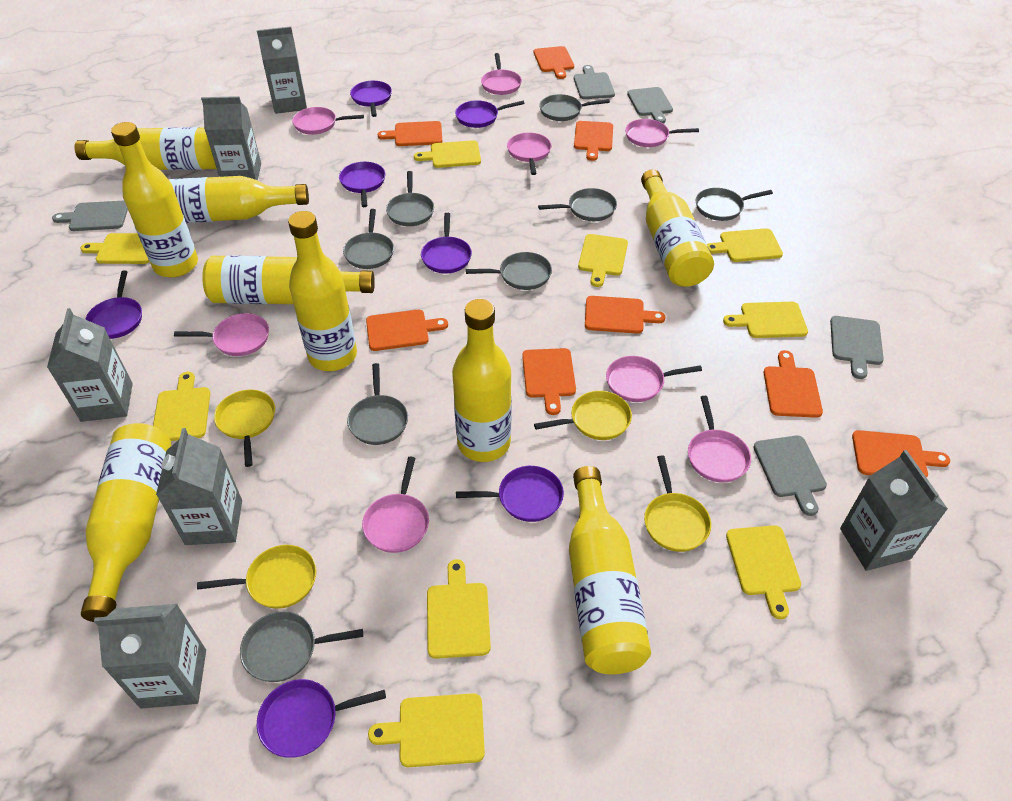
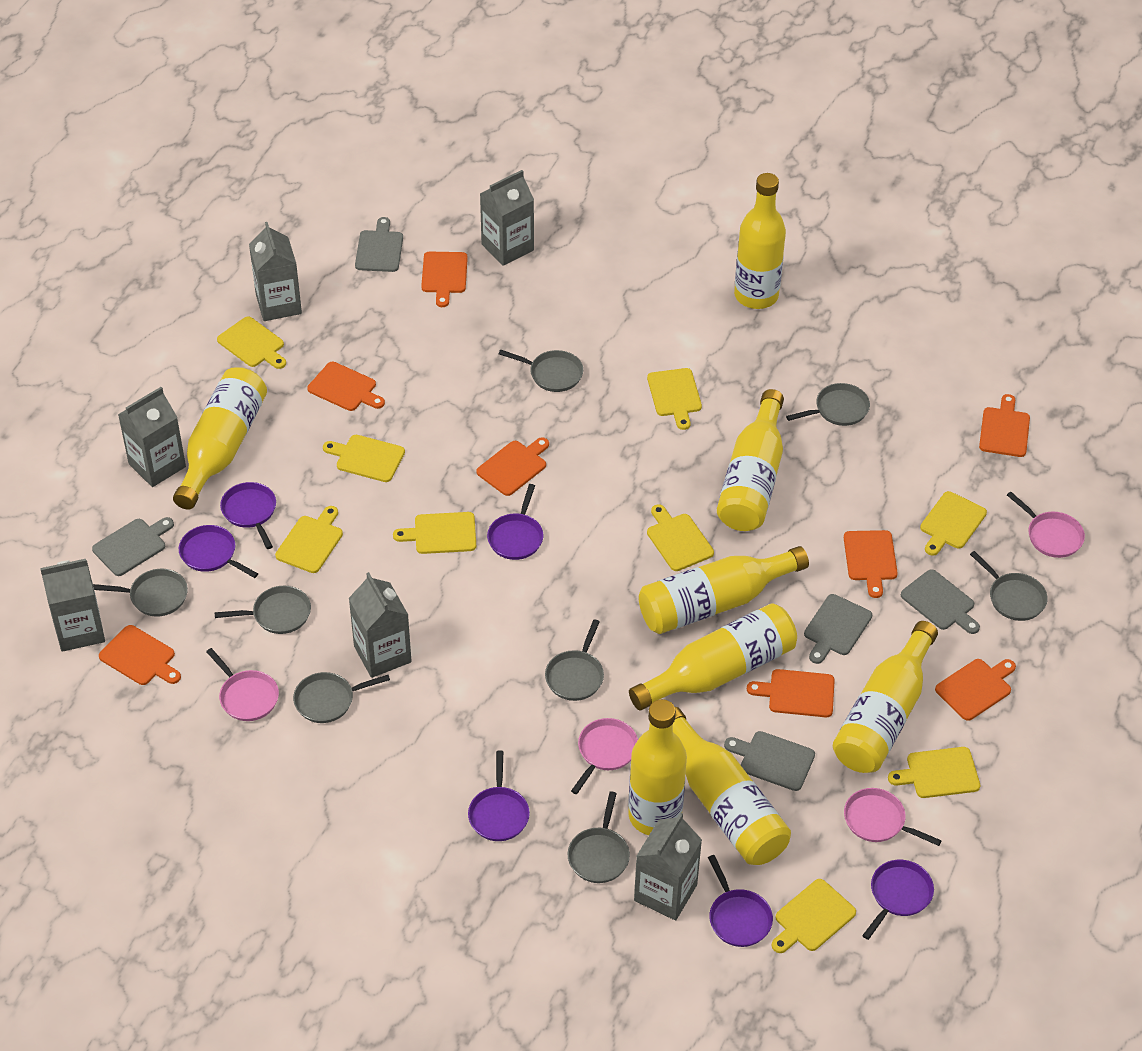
pink pan: [174,313,269,356] [292,107,364,135] [362,457,429,553] [481,53,522,95] [507,132,552,175] [606,356,702,402] [625,119,699,147] [688,396,751,483] = 8 -> [206,648,279,721] [571,718,638,794] [844,788,942,846] [1007,492,1085,558] = 4
purple pan: [85,270,142,339] [257,679,386,758] [339,162,385,207] [350,81,392,117] [421,213,472,274] [455,100,525,128] [456,466,564,522] = 7 -> [179,525,258,578] [220,482,276,549] [468,750,530,841] [487,484,543,560] [708,855,773,947] [862,860,934,940] = 6
yellow bottle: [75,127,217,170] [81,423,171,622] [111,122,198,278] [169,176,309,223] [202,255,375,304] [288,211,357,371] [452,299,512,462] [569,466,651,674] [641,169,714,287] = 9 -> [173,367,267,510] [629,603,797,711] [629,699,687,835] [639,546,809,634] [673,707,791,865] [717,389,784,531] [734,173,786,309] [833,621,938,773] = 8
yellow pan: [197,545,316,609] [214,390,275,467] [534,391,632,440] [644,455,711,552] = 4 -> none = 0

